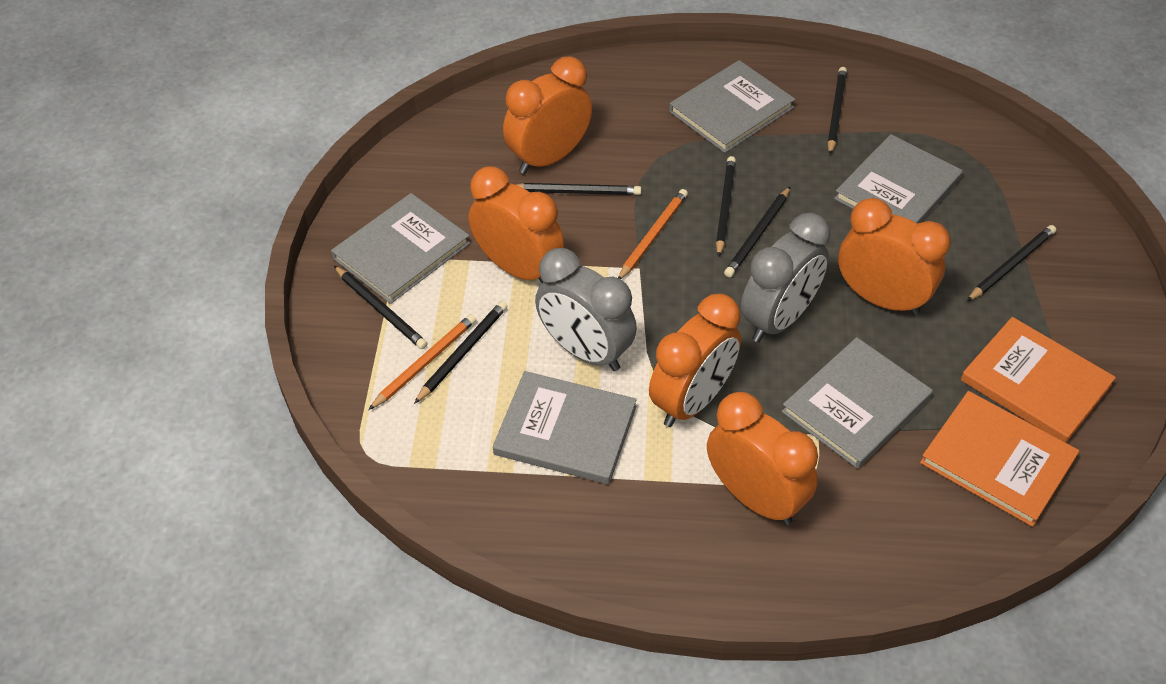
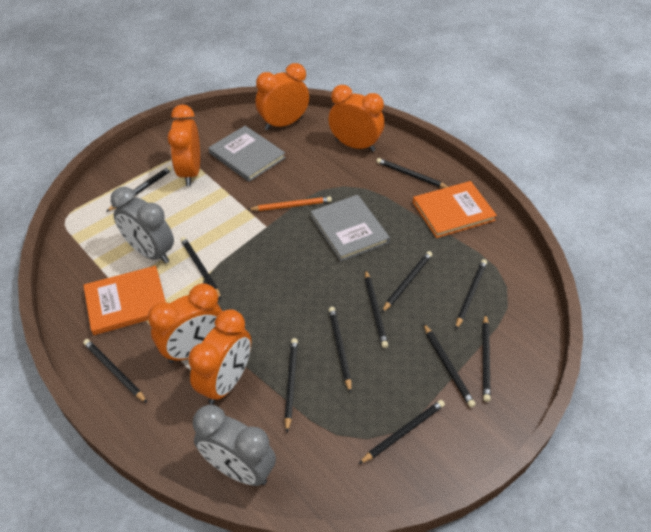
black pencil: [334,266,428,349] [414,301,507,404] [516,183,641,195] [716,156,736,257] [724,186,791,277] [827,67,847,155] [967,225,1056,301] = 7 -> [83,339,147,403] [106,166,172,212] [180,237,221,299] [284,338,298,432] [329,307,352,393] [359,400,445,464] [365,269,388,348] [377,158,448,188] [381,251,433,313] [423,323,476,407] [456,259,487,329] [482,314,491,402] = 12
grey book: [331,193,470,304] [493,371,637,484] [669,60,795,153] [782,337,933,469] [834,134,963,224] = 5 -> [208,126,286,182] [311,195,390,261] = 2
orange pencil: [368,314,476,410] [618,189,688,279] = 2 -> [247,197,332,211] = 1

